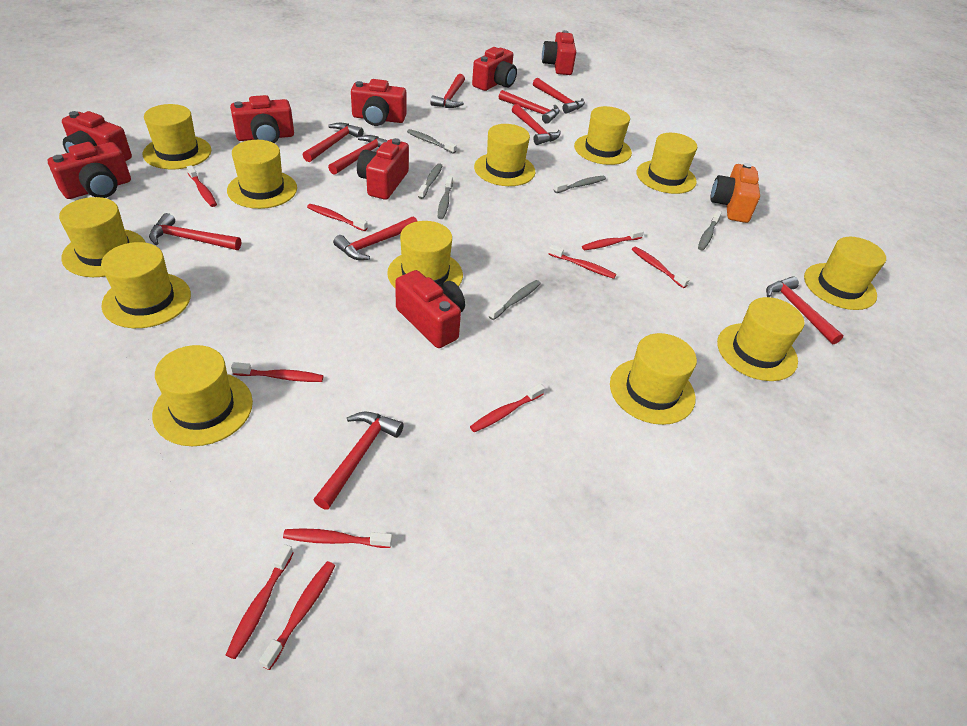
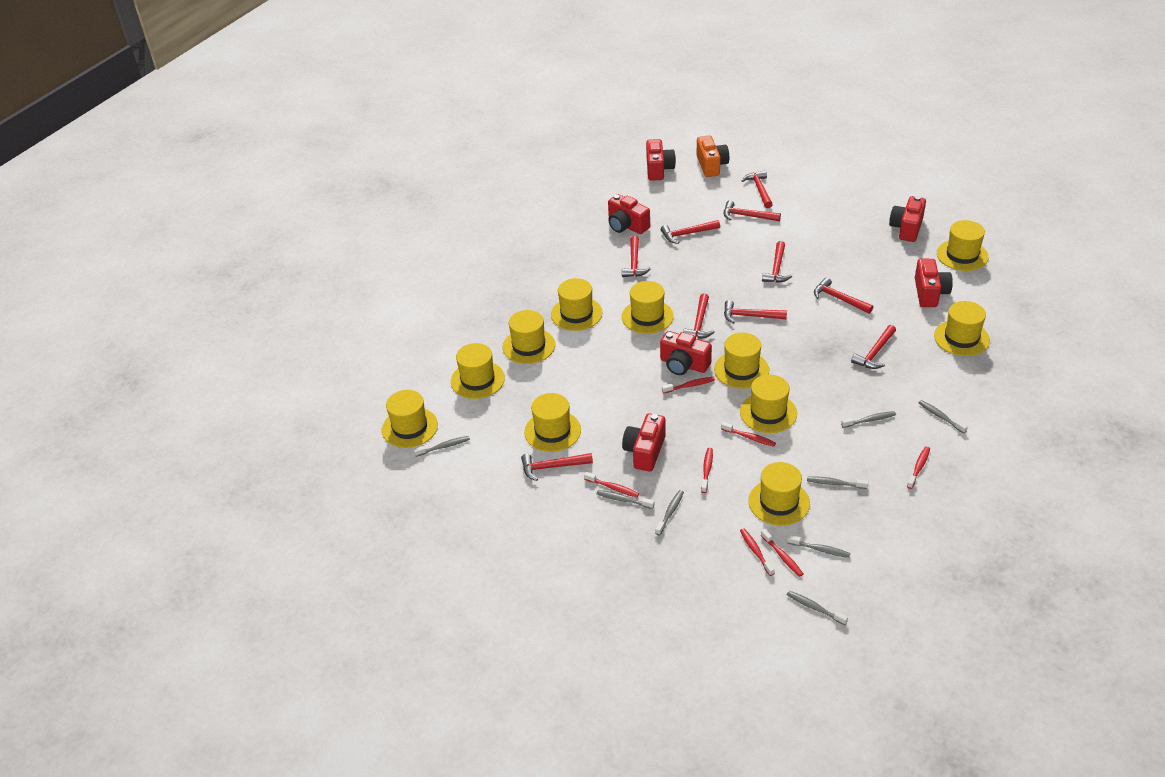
grey toothbrush: [407,129,457,154] [418,163,443,199] [438,176,453,219] [489,280,541,320] [554,176,606,193] [698,210,722,251] = 6 -> [413,436,470,457] [597,490,654,509] [655,490,684,535] [787,535,850,558] [787,591,848,625] [807,477,868,489] [841,411,896,428] [919,400,968,434] = 8
red camera: [48,142,131,199] [62,111,132,161] [230,95,294,143] [351,79,406,126] [357,138,409,200] [395,270,465,348] [472,47,517,91] [542,30,576,75] = 8 -> [608,194,650,234] [622,413,666,472] [646,139,676,181] [660,331,712,375] [889,196,926,242] [915,259,953,307] = 6
red toothbrush: [187,165,217,207] [226,544,293,659] [231,362,323,382] [259,561,335,670] [283,528,392,548] [307,204,368,231] [470,383,545,432] [549,245,616,279] [582,229,644,250] [632,247,689,288] = 10 -> [584,472,639,497] [662,377,715,394] [701,448,713,493] [721,422,776,447] [740,528,775,576] [761,529,803,577] [907,447,930,489] = 7
yellow hat: [59,197,146,277] [101,242,191,328] [143,104,211,169] [152,345,253,446] [227,140,297,209] [387,221,463,289] [474,124,536,186] [574,106,632,165] [610,333,697,425] [637,133,697,194] [717,297,804,381] [804,237,886,310] = 12 -> [382,390,438,448] [451,343,505,399] [502,310,555,364] [524,393,581,452] [551,278,602,331] [622,281,674,334] [714,333,769,389] [740,375,797,433] [748,462,810,526] [934,301,990,356] [937,220,989,271] = 11

